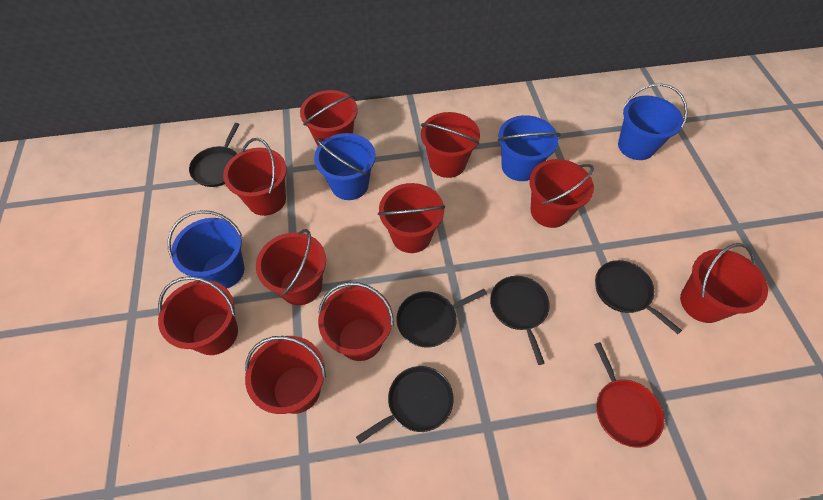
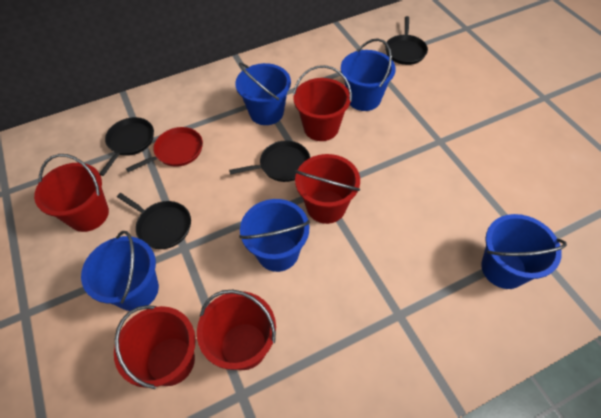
black pan: [189,123,240,187] [356,366,454,443] [396,289,487,347] [490,276,550,365] [595,260,682,334] = 5 -> [99,117,154,176] [117,193,191,249] [229,141,310,182] [385,16,428,65] = 4
blue bucket: [167,210,245,289] [314,133,376,200] [498,115,561,181] [618,84,688,160] = 4 -> [81,231,159,311] [235,63,291,125] [239,199,310,272] [341,38,396,111] [481,214,567,289] = 5
red bucket: [158,276,238,355] [223,138,287,216] [245,336,326,414] [256,229,326,305] [300,90,358,146] [318,282,394,361] [378,183,445,253] [421,112,480,178] [529,159,594,228] [680,243,768,323] = 10 -> [34,154,109,232] [114,305,196,389] [197,290,276,370] [293,65,352,141] [295,154,360,224] = 5

